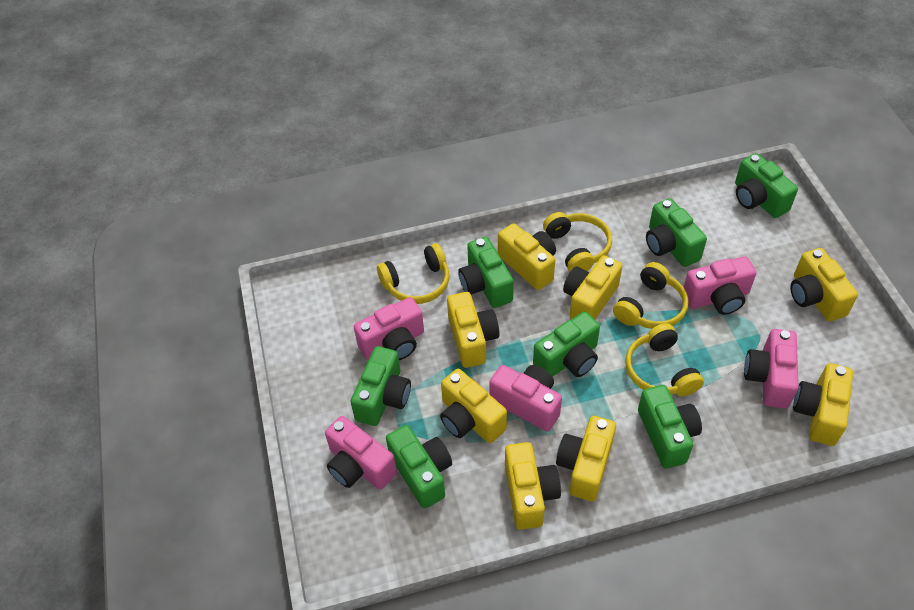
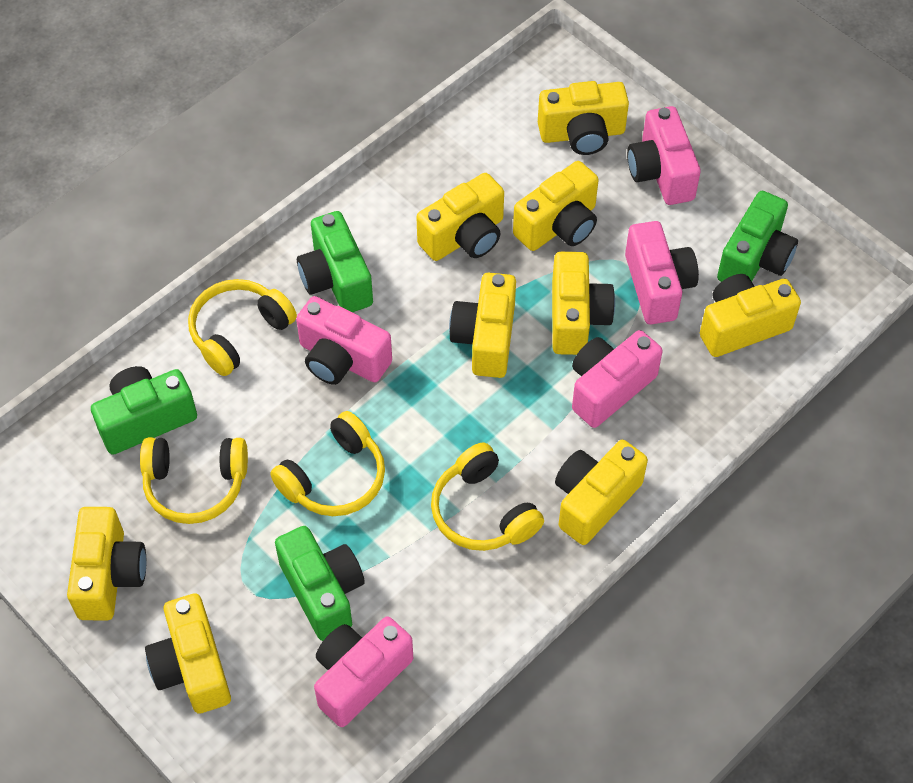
green camera: [351,346,411,426] [386,425,452,509] [458,237,514,308] [533,312,600,377] [638,385,702,469] [646,198,707,267] [735,153,798,218] = 7 -> [91,366,197,455] [275,526,365,641] [297,211,373,312] [717,191,798,282] = 4
yellow camera: [440,369,507,443] [447,292,499,368] [498,223,556,290] [505,442,561,530] [556,416,616,502] [563,255,622,319] [790,248,858,322] [793,363,853,446] = 8 -> [67,507,146,620] [145,593,231,714] [416,173,504,261] [449,272,516,378] [513,161,599,251] [538,81,629,155] [552,252,615,355] [555,440,648,545] [700,274,801,357] = 9

